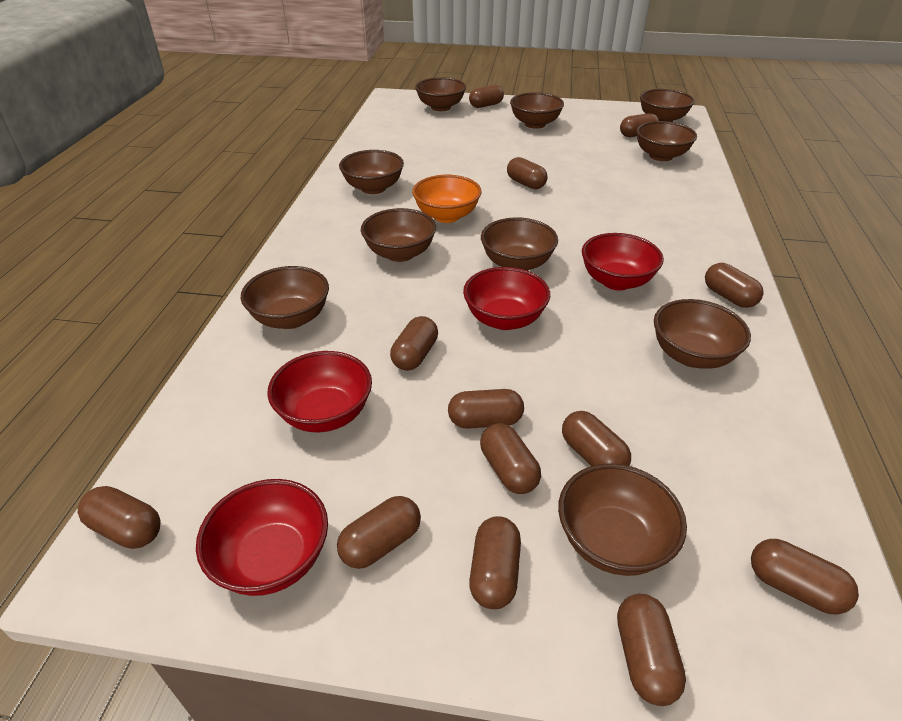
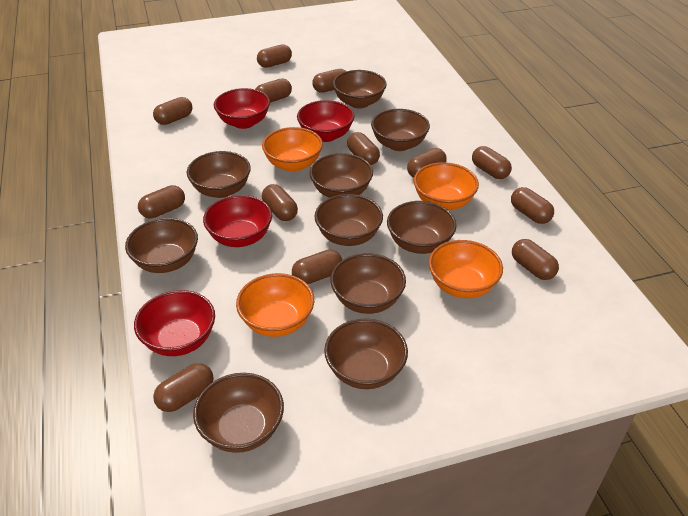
orange bowl: [412,175,481,223] = 1 -> [236,273,314,337] [262,127,323,172] [414,162,479,210] [428,240,503,298] = 4

